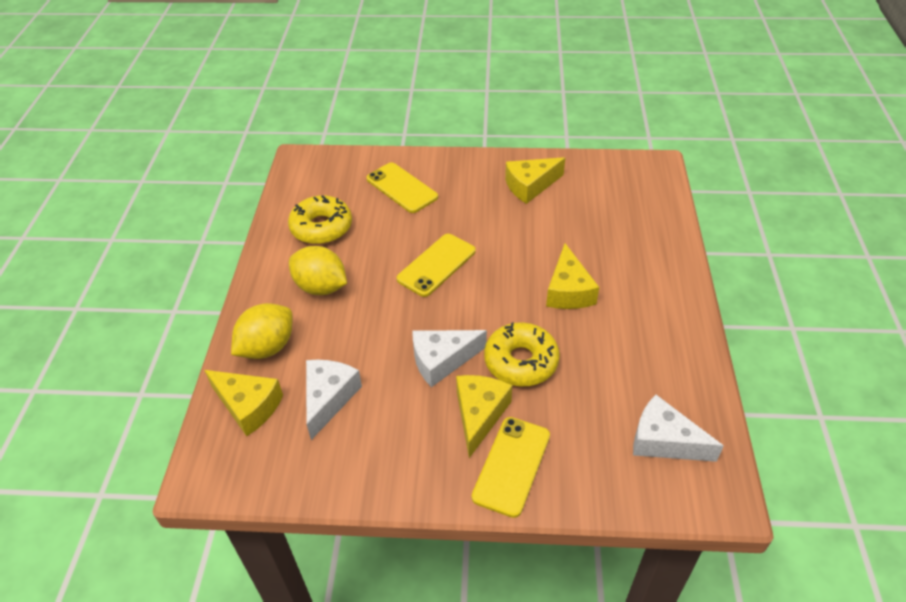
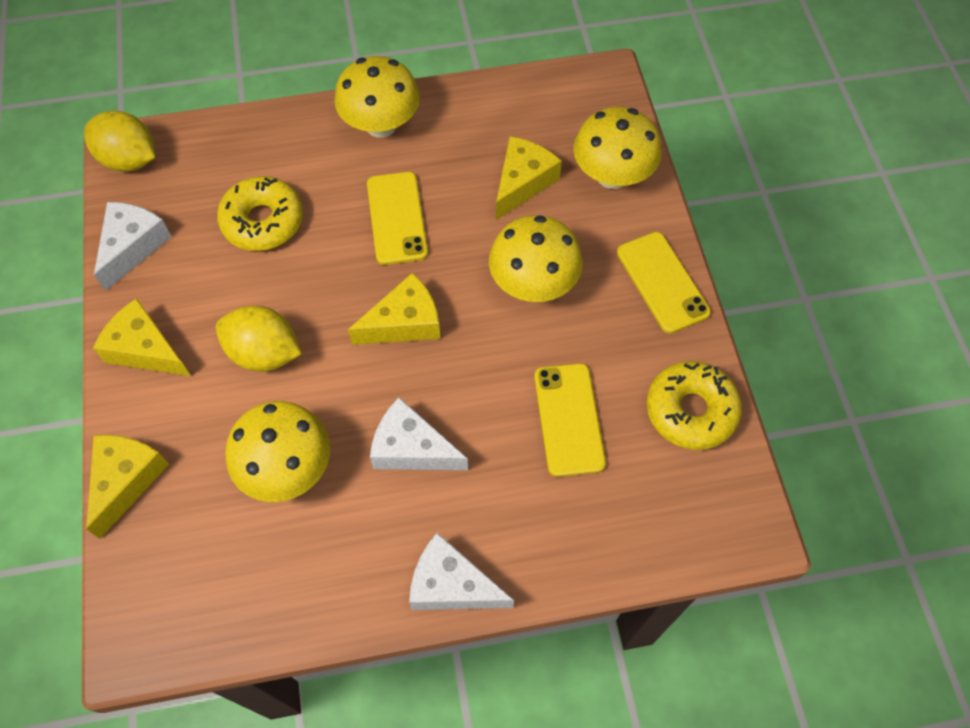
yellow mushroom: none = 0 -> [225,401,330,502] [334,56,420,138] [489,215,583,302] [573,107,662,189] = 4

